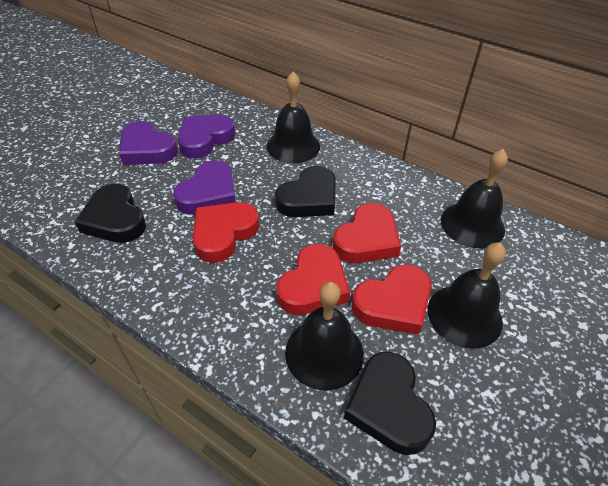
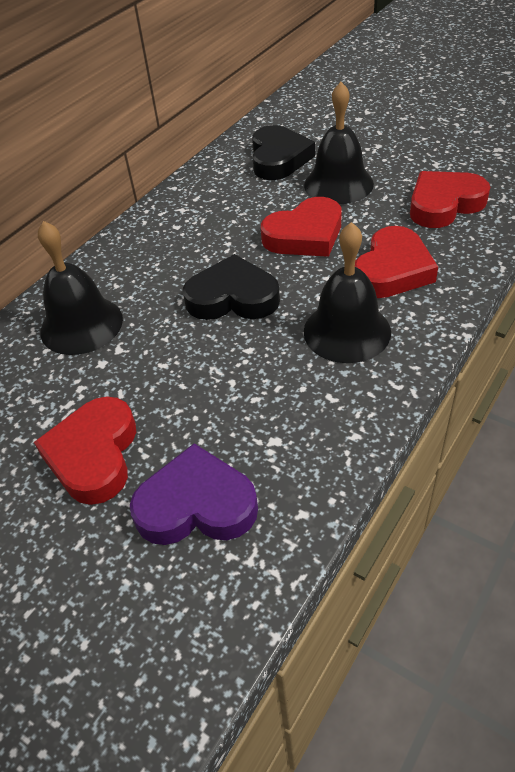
black bell: [267,72,320,163] [285,282,364,391] [428,242,506,349] [441,149,508,249] = 4 -> [38,221,123,355] [304,82,374,204] [304,222,391,363] = 3
black heart: [75,184,146,243] [275,166,336,217] [344,352,436,455] = 3 -> [183,254,280,320] [252,125,315,180] = 2
purple heart: [119,121,178,165] [173,160,236,215] [178,115,235,158] = 3 -> [130,443,258,545] = 1

